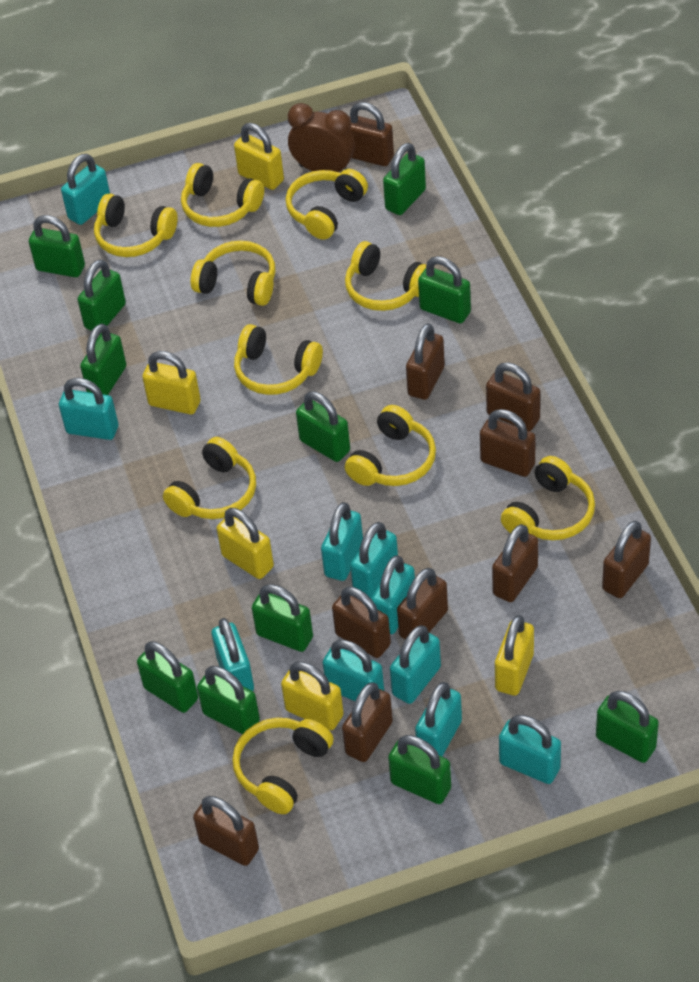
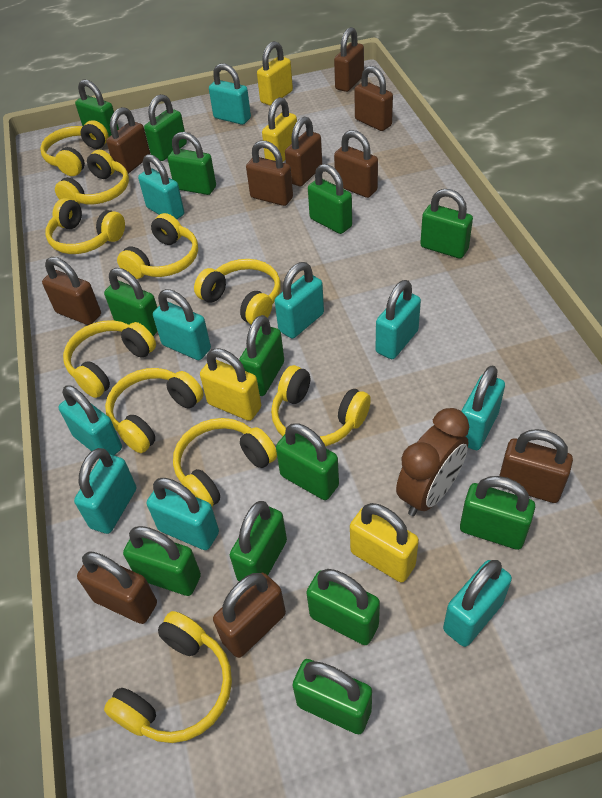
green padlock: [29,215,85,277] [77,260,126,331] [80,324,126,395] [137,641,198,713] [197,666,260,734] [252,584,313,652] [296,391,350,462] [383,143,426,215] [388,735,451,804] [418,256,471,323] [596,691,659,763] = 11 -> [75,80,119,137] [104,268,158,336] [123,526,201,596] [144,94,187,161] [168,132,216,195] [230,501,287,581] [239,315,284,396] [276,423,339,500] [292,659,372,734] [306,569,380,645] [308,164,352,234] [420,189,473,259] [460,476,535,550] = 13
yellow padlock: [142,351,201,414] [217,508,274,579] [234,123,284,190] [281,662,344,730] [495,615,534,696] = 5 -> [200,348,261,421] [257,41,293,106] [262,97,297,162] [350,503,419,583] = 4

